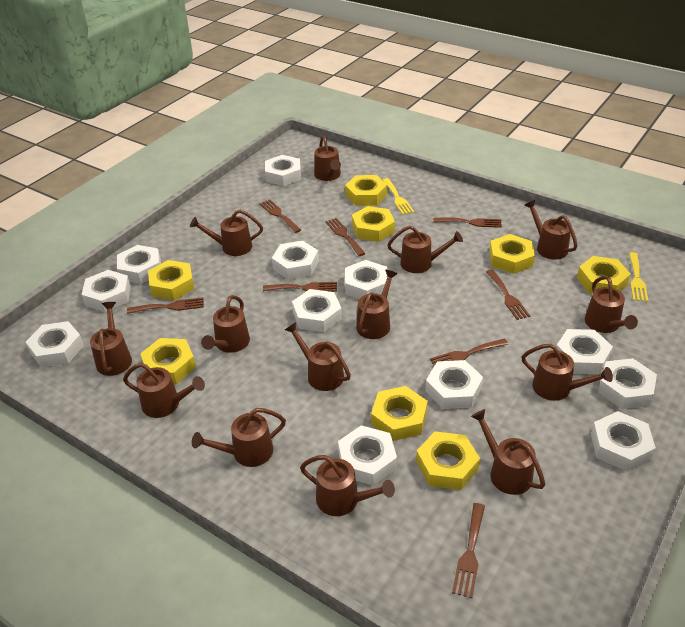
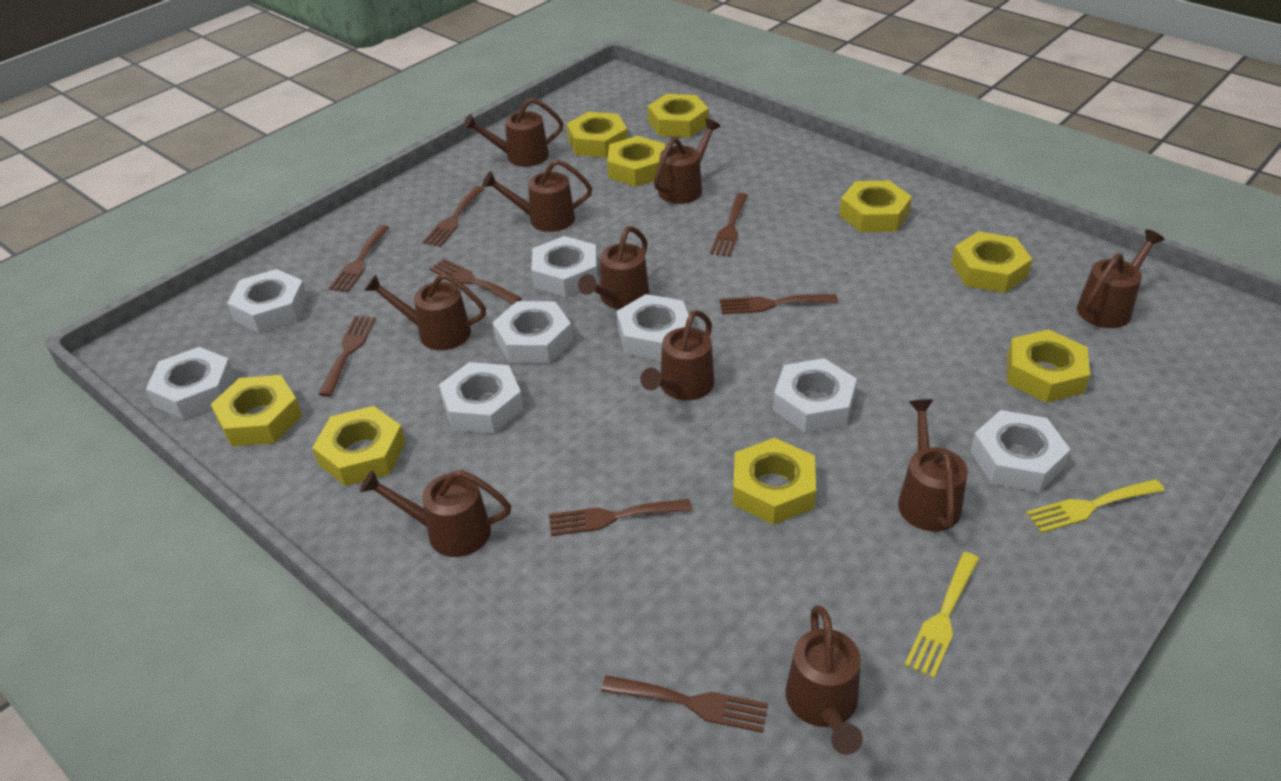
brown watering can: [90,302,132,376] [123,363,205,418] [190,210,263,256] [192,408,286,467] [201,295,250,353] [285,322,351,391] [300,455,395,516] [314,135,341,181] [356,270,398,339] [387,225,463,273] [471,409,545,495] [521,344,613,401] [525,200,578,259] [585,276,638,333] = 14 -> [360,470,511,557] [364,274,486,350] [463,98,564,167] [482,159,592,232] [578,226,650,309] [640,310,715,401] [654,119,721,204] [786,605,863,755] [898,399,968,531] [1077,230,1164,328] = 10
white nut: [26,321,84,367] [81,270,131,312] [117,245,161,284] [265,155,301,186] [272,241,319,280] [292,289,342,332] [338,425,397,486] [345,260,387,299] [425,360,483,409] [556,329,613,375] [591,411,656,471] [598,358,657,409] = 12 -> [146,347,235,420] [227,269,308,333] [439,362,524,433] [492,301,573,363] [531,236,598,297] [616,294,692,361] [773,358,857,433] [970,410,1071,492] = 8
yellow nut: [140,338,196,384] [148,260,194,300] [345,175,387,206] [352,206,395,242] [371,386,428,441] [416,431,480,490] [489,234,535,274] [577,256,631,294] = 8 -> [210,375,302,446] [312,406,406,486] [567,112,628,158] [607,136,665,187] [648,94,709,138] [733,438,816,525] [839,181,912,232] [951,231,1033,293] [1007,329,1090,403] = 9

